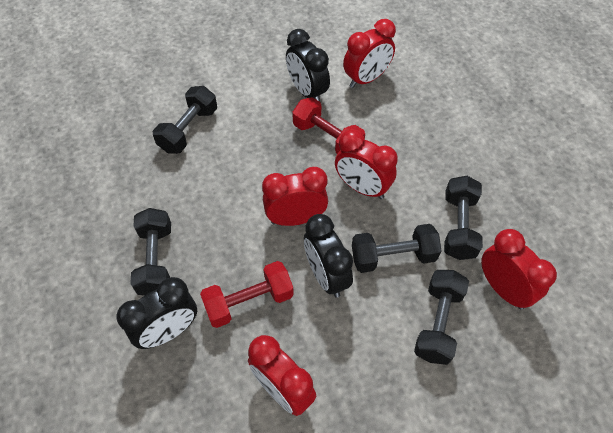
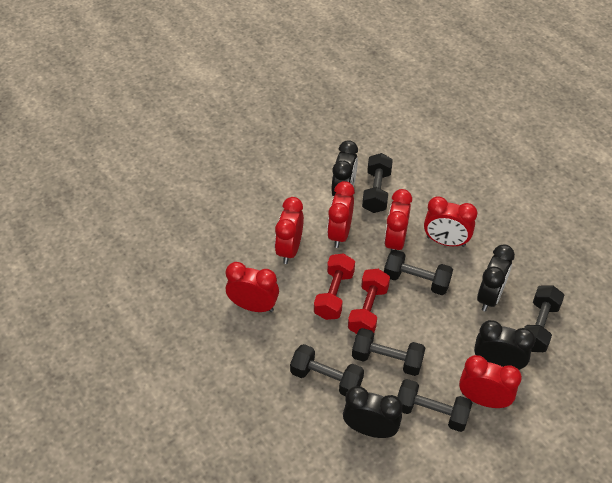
black clock: [117,277,197,349] [286,29,330,102] [304,214,353,298] = 3 -> [332,140,358,197] [343,386,403,438] [474,320,536,370] [477,244,515,312] = 4
black dumbbell: [130,208,171,296] [153,86,217,154] [352,224,442,273] [414,270,469,365] [444,176,483,260] = 5 -> [290,344,364,396] [352,328,425,376] [362,153,393,213] [384,249,453,295] [397,379,472,432] [524,285,564,352] = 6
red clock: [248,335,316,416] [262,167,328,226] [335,129,398,199] [343,19,396,88] [481,229,557,310] = 5 -> [226,262,279,312] [275,197,304,264] [327,181,355,248] [384,189,412,251] [424,196,477,247] [459,355,522,408] = 6

